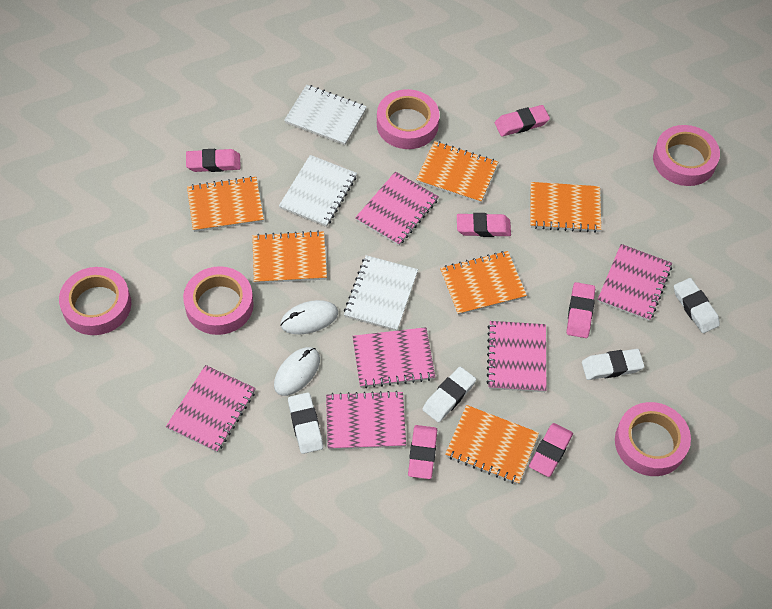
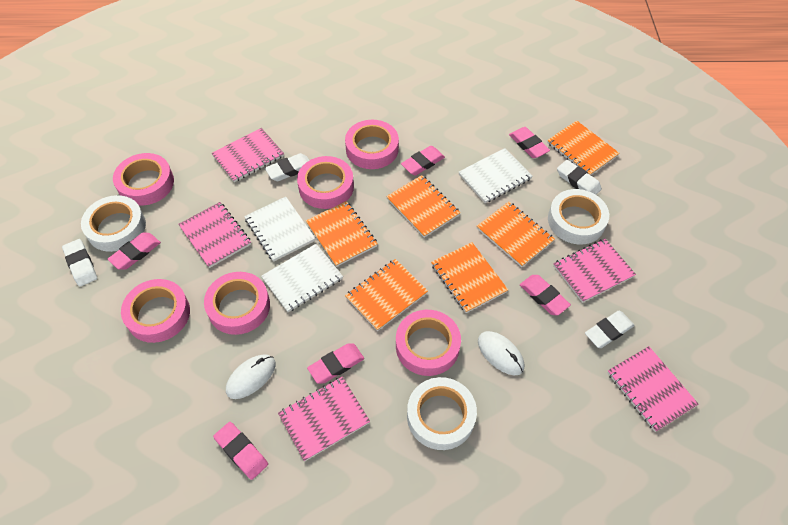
pink notebook: [166,365,256,453] [326,391,406,450] [352,327,435,388] [355,171,439,246] [487,321,546,392] [597,244,672,321] = 6 -> [178,202,251,268] [212,128,284,182] [278,377,370,461] [553,239,636,303] [607,346,698,432] = 5
pink tape: [59,267,131,335] [183,266,254,335] [377,89,440,149] [615,402,691,476] [653,125,720,186] = 5 -> [113,153,174,206] [121,279,190,343] [204,272,270,335] [297,156,354,209] [345,120,399,169] [396,310,461,376] = 6
white tape: none = 0 -> [81,195,146,252] [407,377,477,450] [548,189,609,244] = 3

